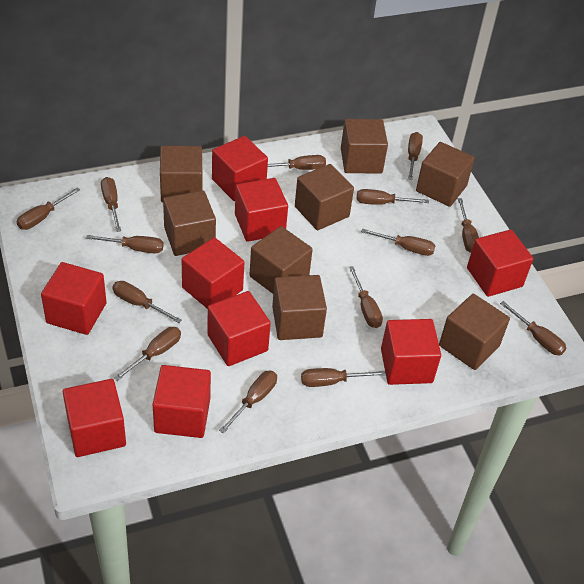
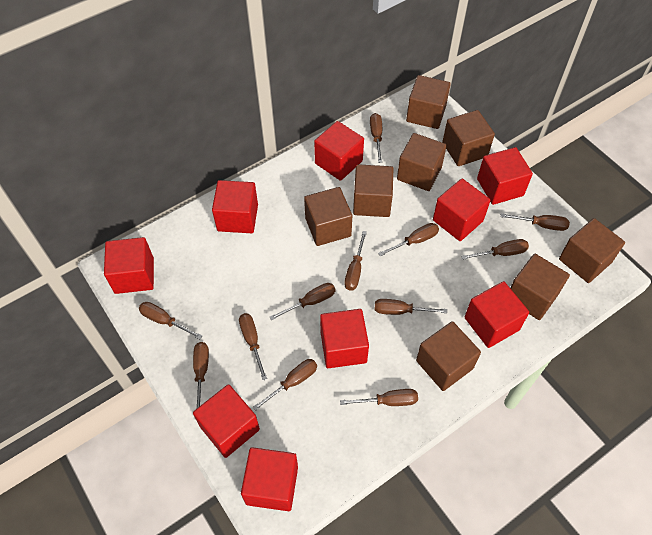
brown screwdriver: [17,187,80,230] [86,235,164,254] [101,177,121,232] [112,281,182,323] [114,327,181,381] [219,371,277,434] [268,155,326,170] [301,368,386,387] [349,266,383,328] [357,189,429,205] [361,229,436,256] [408,132,423,180] [458,198,479,253] [500,301,566,355] = 14 -> [139,302,202,339] [193,342,209,408] [239,313,267,380] [253,359,317,411] [270,283,335,320] [340,389,418,406] [344,231,367,291] [370,113,382,163] [375,299,447,315] [378,223,439,256] [461,239,529,260] [501,213,570,231] = 12

